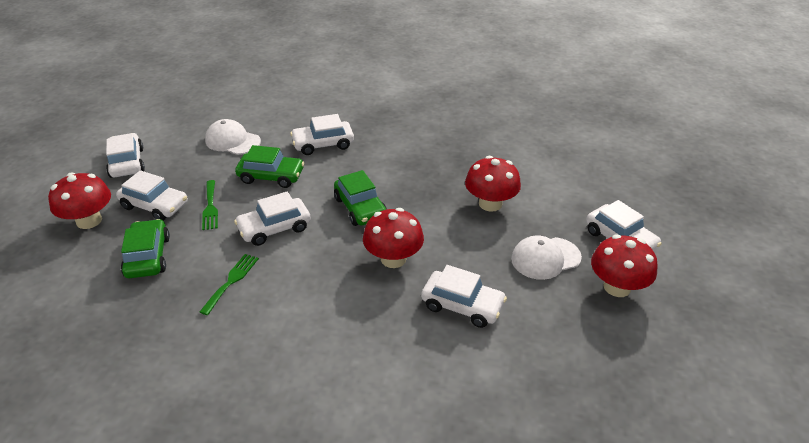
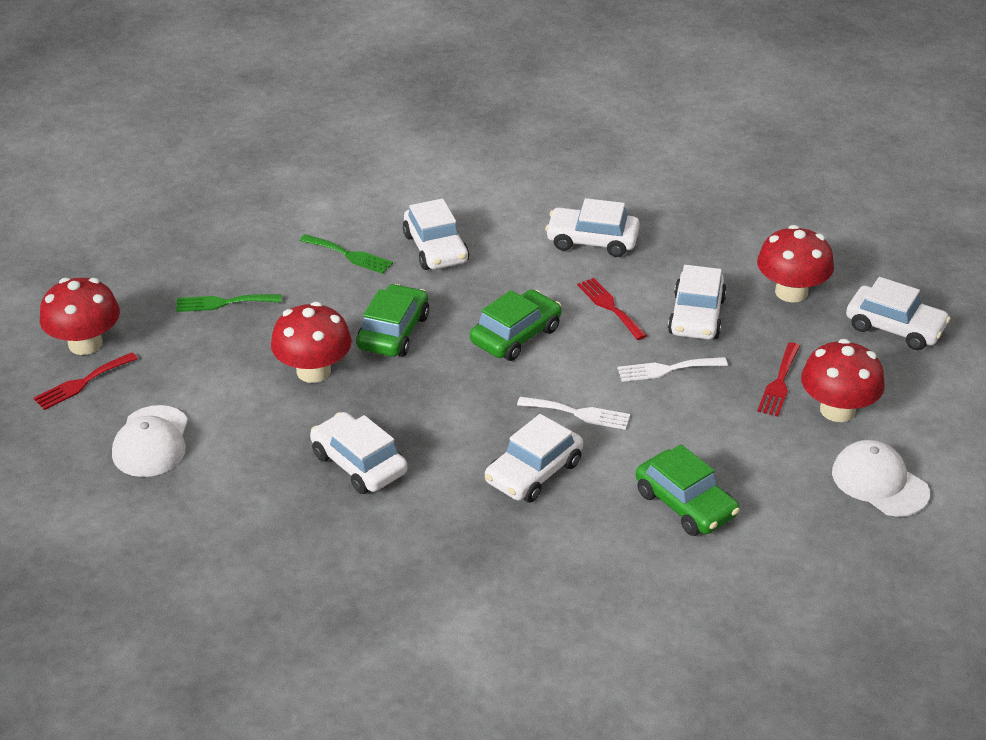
red fork: none = 0 -> [33,352,138,410] [577,278,647,340] [757,342,800,416] = 3
white fork: none = 0 -> [517,397,630,430] [617,357,728,382] = 2

